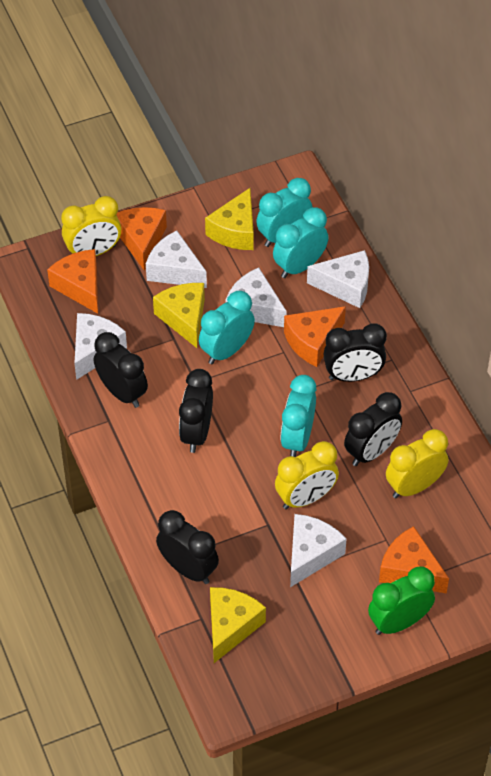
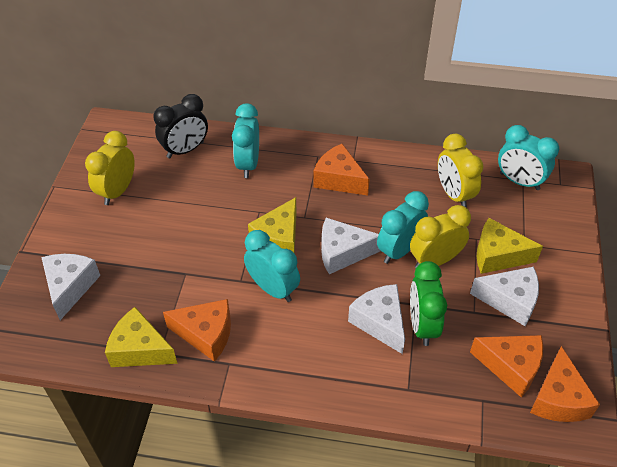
black clock: [94,332,148,408] [156,510,219,584] [179,369,213,453] [323,323,387,382] [344,392,402,466] = 5 -> [154,94,208,158] = 1
white cheese: [74,313,127,380] [146,230,207,288] [225,268,287,327] [290,514,346,587] [307,250,369,308] = 5 -> [41,254,100,320] [321,218,380,274] [348,284,405,354] [470,267,539,326] = 4

